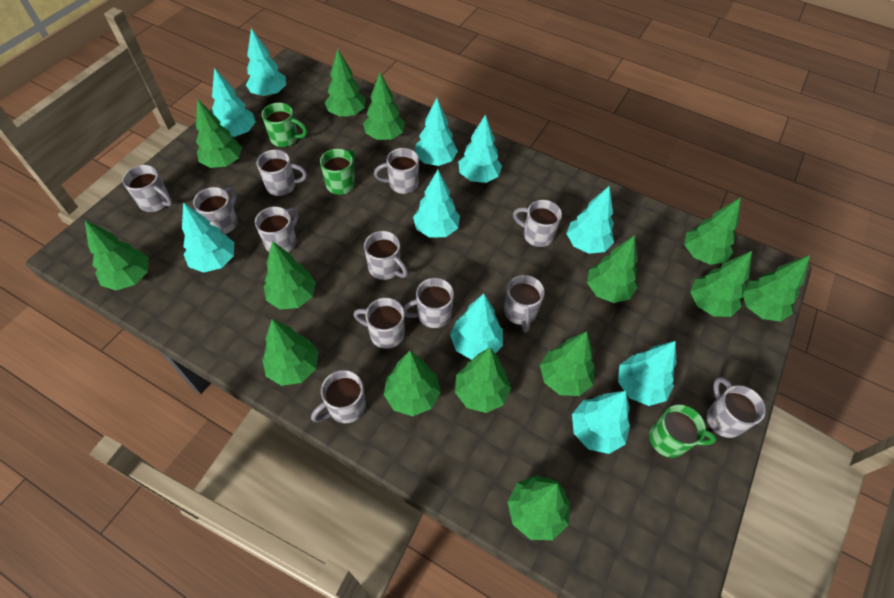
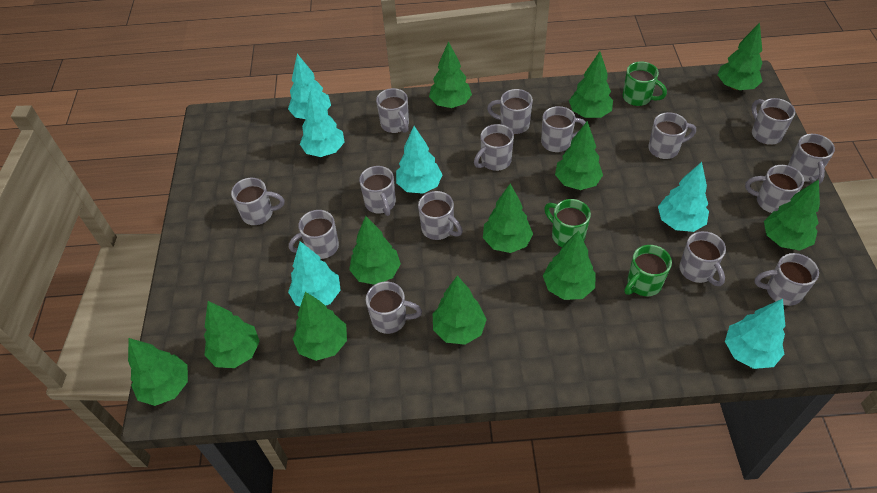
green tree: [85,220,149,290] [196,98,242,168] [262,319,318,386] [264,241,316,310] [325,49,366,117] [363,73,405,140] [384,351,441,416] [455,348,511,413] [508,475,570,540] [540,332,595,396] [587,235,638,303] [684,197,741,265] [690,251,752,317] [743,255,810,322] = 14 -> [128,338,188,406] [204,301,260,368] [293,292,347,361] [349,216,401,285] [429,41,472,108] [433,276,487,345] [483,184,533,253] [543,230,596,300] [555,121,603,190] [569,51,613,118] [718,23,762,90] [764,179,820,251] = 12
grey mug: [122,165,173,212] [193,187,238,234] [255,207,299,252] [257,150,307,196] [311,370,366,423] [353,298,405,349] [364,231,408,280] [374,148,419,194] [403,278,454,328] [504,275,545,332] [513,200,562,247] [706,377,766,438] = 12 -> [231,178,284,225] [289,210,339,259] [359,166,396,216] [366,282,422,334] [376,88,409,133] [418,191,463,240] [474,124,514,171] [487,89,533,134] [541,106,586,152] [648,112,696,159] [679,231,726,286] [745,165,804,213] [751,98,795,145] [754,253,819,306] [788,134,835,184] = 15
turquoise tree: [182,202,234,273] [212,68,256,137] [246,28,286,97] [413,170,460,238] [415,98,458,166] [450,294,503,360] [458,114,502,183] [566,186,614,254] [572,391,630,454] [618,341,677,406] = 10 -> [288,54,331,119] [288,241,341,306] [300,90,345,157] [396,126,443,194] [658,162,709,232] [725,299,785,369] = 6

